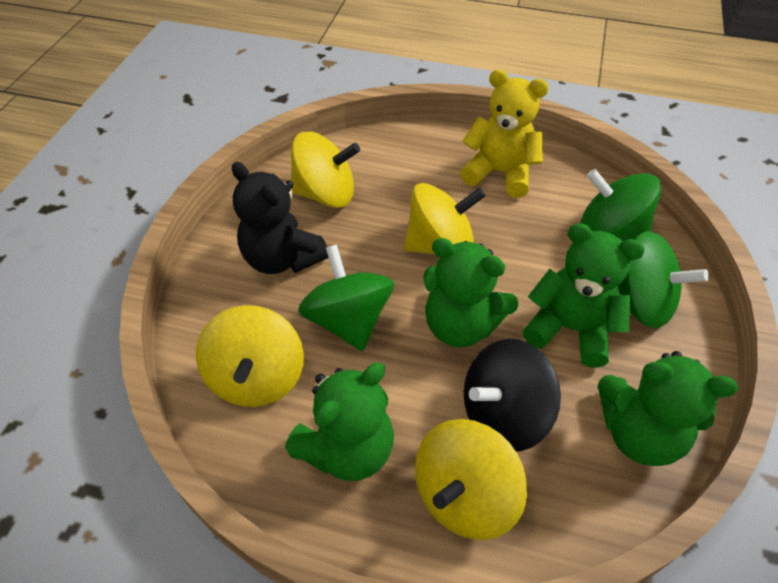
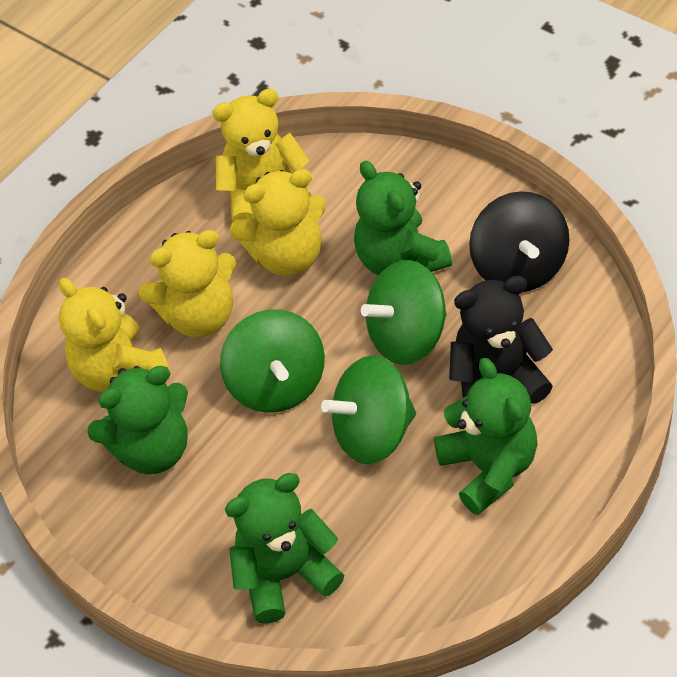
yellow spinning top: [196,305,304,407] [291,132,360,208] [404,183,485,254] [415,419,527,540] = 4 -> none = 0
yellow teddy bear: [460,70,549,198] = 1 -> [59,278,171,392] [139,230,236,337] [212,89,312,223] [230,169,326,276] = 4

